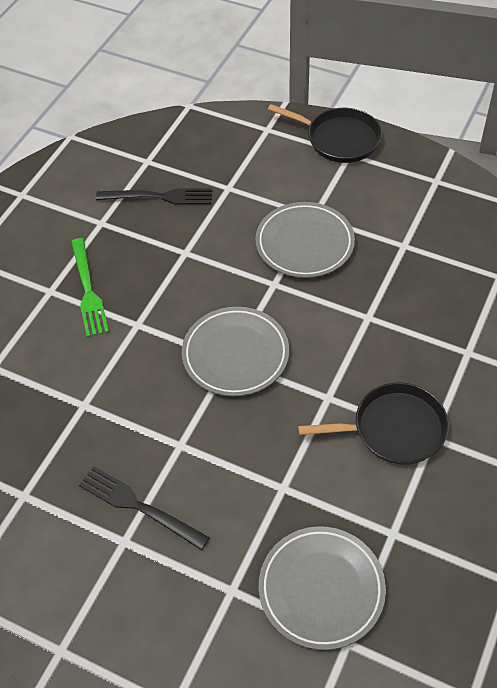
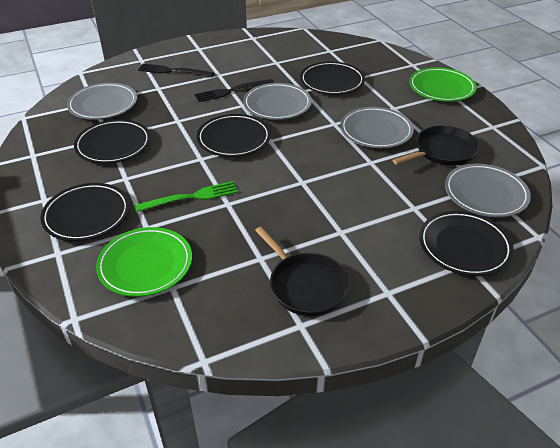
black plate: none = 0 -> [40,183,130,241] [74,119,151,164] [197,114,271,157] [300,61,365,95] [419,211,514,276] = 5
green plate: none = 0 -> [96,227,192,297] [409,67,477,102] = 2
grey plate: [182,307,289,396] [255,202,355,278] [259,526,386,650] = 3 -> [67,83,137,120] [243,83,312,120] [340,107,414,148] [445,164,531,217] = 4

